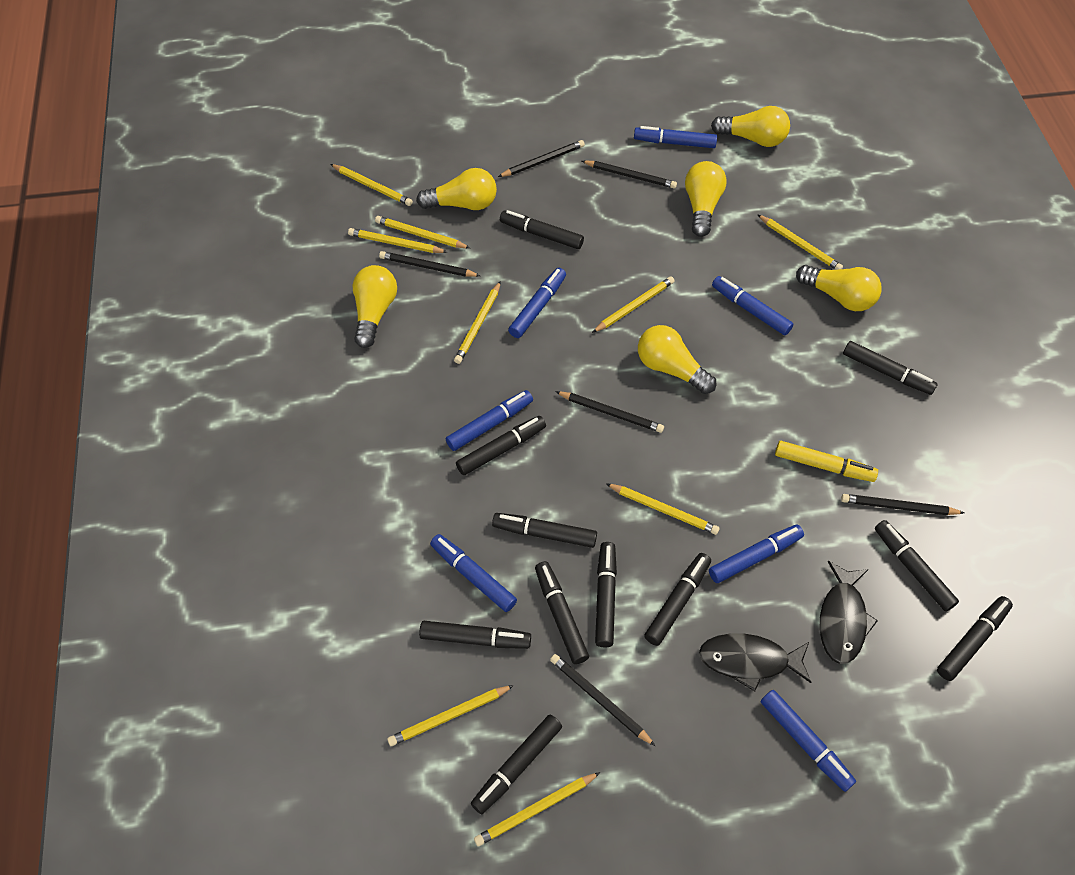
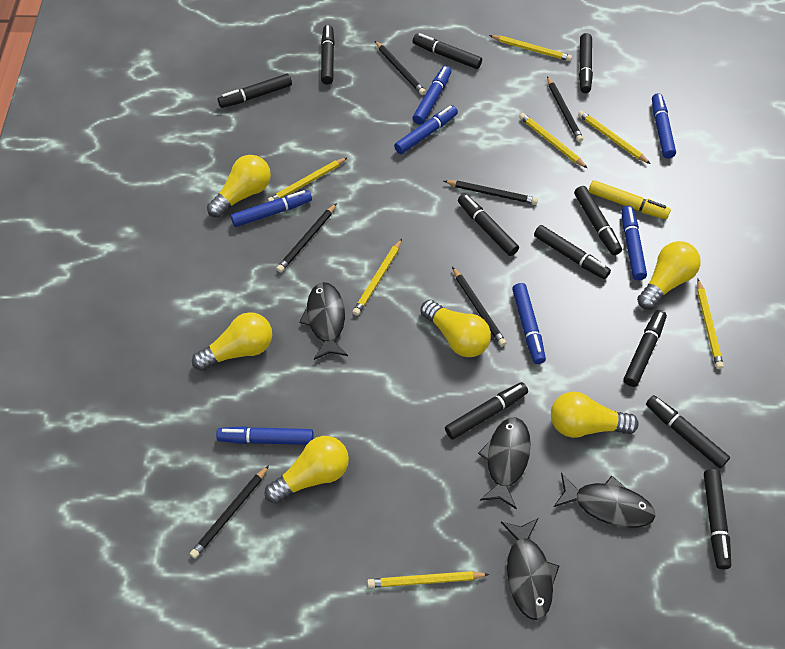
black fish: [699,634,811,691] [820,561,878,664] = 2 -> [299,282,348,360] [478,417,531,509] [501,519,559,620] [554,473,656,528] = 4
yellow pencil: [330,164,413,206] [348,228,447,253] [375,216,470,248] [387,685,514,746] [454,281,501,364] [474,772,600,846] [592,276,675,333] [606,483,720,535] [757,214,843,270] = 9 -> [267,157,348,202] [352,239,402,316] [367,571,490,588] [489,35,572,61] [519,113,587,168] [578,110,650,164] [697,279,724,369] = 7

